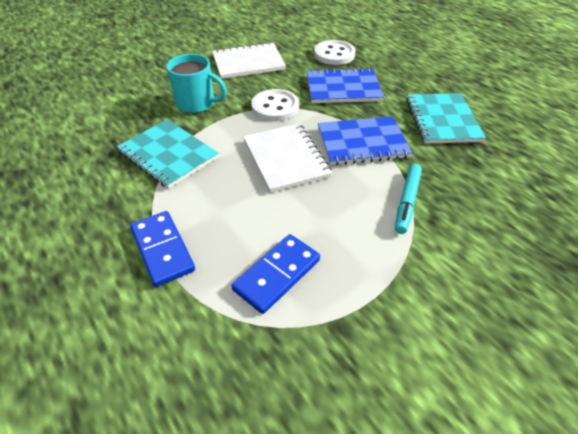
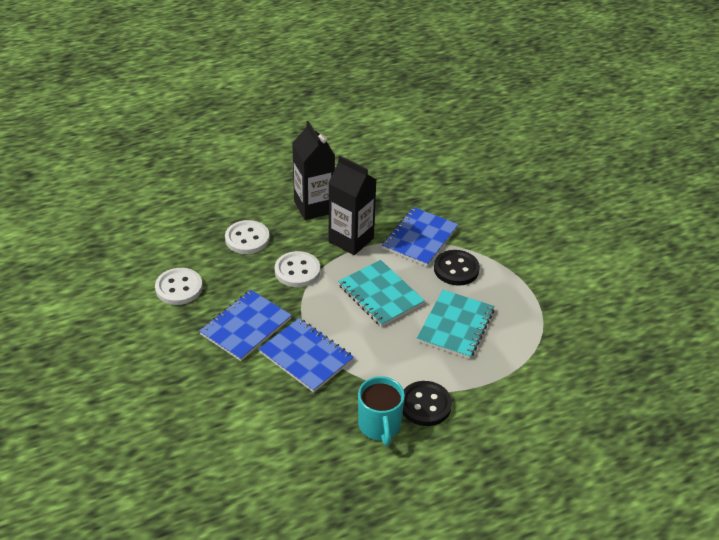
black button: none = 0 -> [402,381,452,426] [434,250,480,286] = 2
black carton: none = 0 -> [292,121,335,220] [329,156,376,255] = 2
blue domino: [130,211,195,287] [232,234,320,314] = 2 -> none = 0
blue notebook: [307,68,384,103] [318,116,412,165] = 2 -> [199,290,292,361] [259,318,354,393] [382,207,458,266] = 3
turquoise marker: [395,164,422,234] = 1 -> none = 0
white button: [251,89,299,121] [314,40,356,65] = 2 -> [155,268,203,305] [225,220,270,254] [275,251,320,287] = 3
white notebook: [212,42,286,79] [243,123,332,193] = 2 -> none = 0

